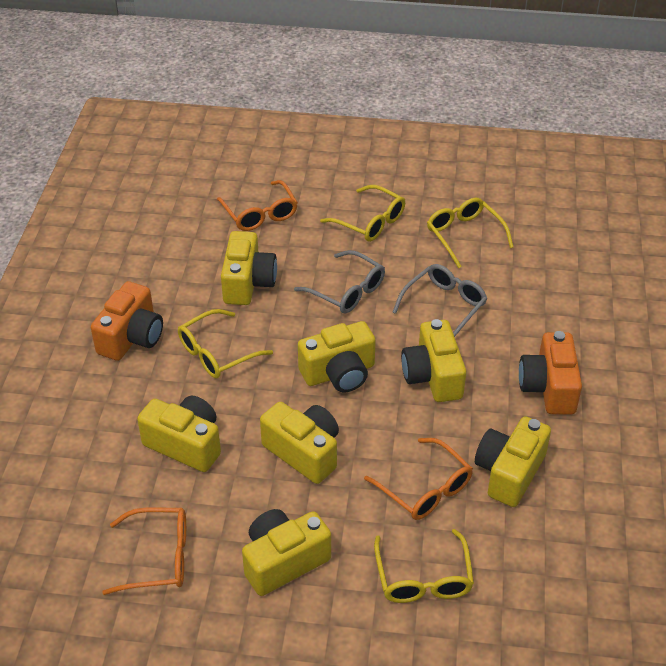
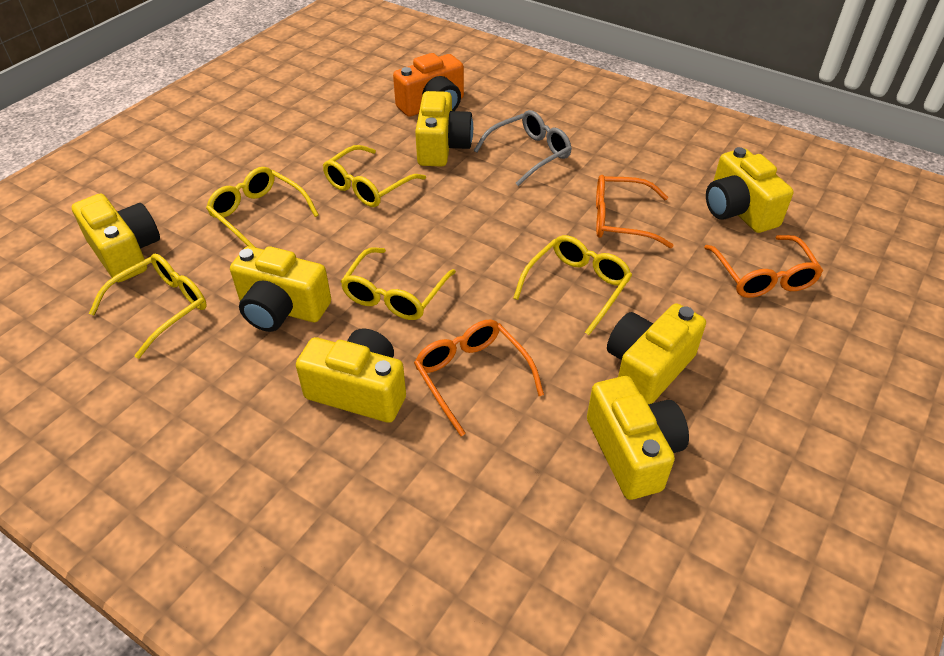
grey glasses: [294,250,385,313] [392,264,487,337] = 2 -> [474,110,572,186] = 1
orange camera: [91,281,163,361] [519,331,582,414] = 2 -> [393,53,464,117] = 1
yellow glasses: [178,309,273,378] [320,185,405,242] [374,529,474,603] [427,198,514,268] = 4 -> [89,254,207,359] [206,167,319,248] [323,145,426,207] [340,247,456,320] [513,235,632,335] = 5

